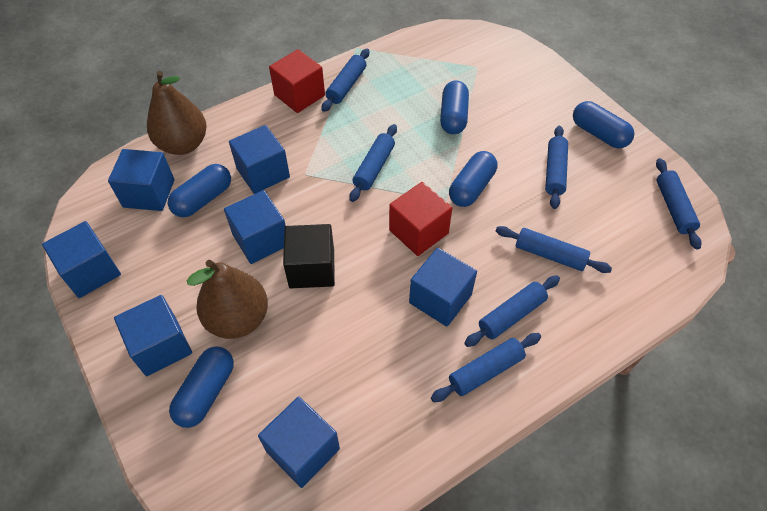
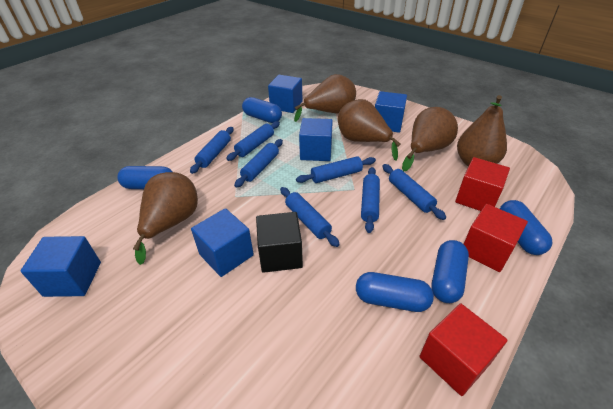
blue cube: [42,221,121,298] [108,149,175,211] [114,295,192,376] [224,190,286,264] [229,125,290,194] [258,397,340,488] [409,248,477,327] = 7 -> [21,236,101,297] [191,208,254,277] [268,75,303,113] [299,118,333,161] [375,91,407,133] = 5
brown pear: [147,71,207,155] [187,260,268,339] = 2 -> [133,172,198,265] [294,74,356,122] [338,99,401,161] [402,107,458,171] [457,95,507,167] = 5
red cube: [269,49,325,113] [389,182,452,256] = 2 -> [420,304,507,396] [455,157,510,211] [464,204,528,272] = 3

